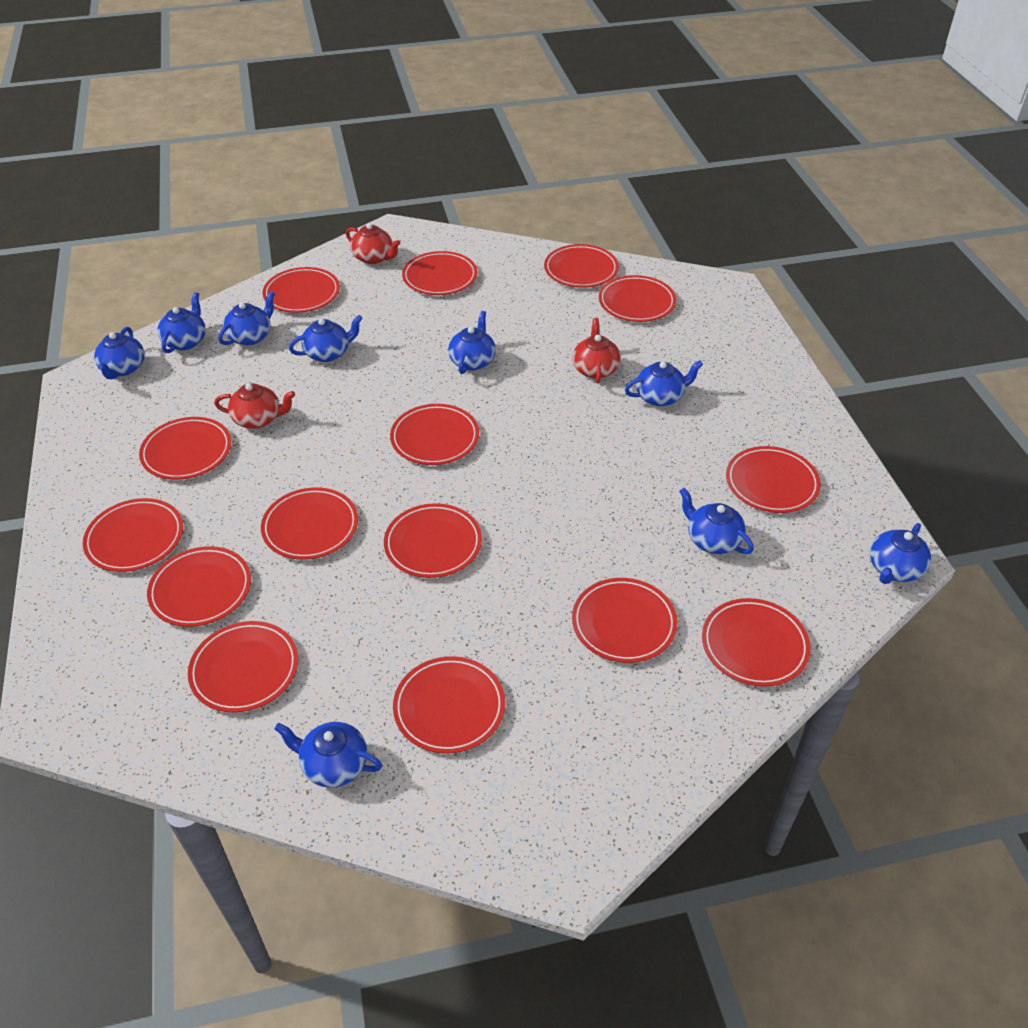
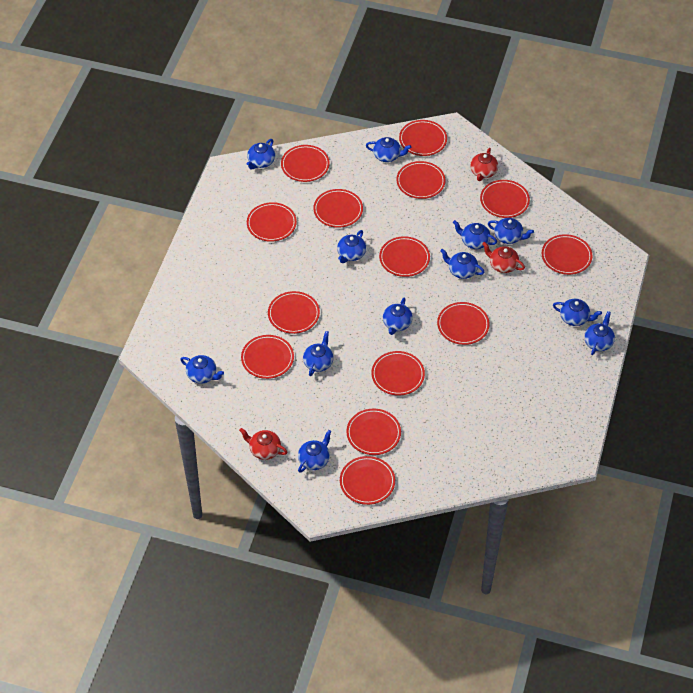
blue teapot: [94,327,145,379] [157,292,206,353] [218,291,275,345] [274,722,382,788] [289,315,363,362] [448,311,496,374] [625,360,703,406] [679,488,754,554] [870,523,931,584] = 9 -> [180,355,224,384] [247,139,275,170] [298,430,332,473] [303,331,334,376] [337,230,366,263] [366,137,411,162] [383,298,413,335] [440,249,484,279] [453,220,497,249] [488,218,534,244] [553,299,602,326] [584,311,615,355] = 12
red plate: [83,498,183,572] [139,417,231,480] [147,546,251,627] [188,621,298,712] [261,487,358,560] [262,267,340,313] [384,503,482,578] [390,404,479,465] [393,656,505,753] [402,251,477,295] [544,244,619,288] [572,578,677,663] [599,275,676,322] [702,598,811,687] [726,446,821,513] = 15 -> [241,335,294,379] [247,202,297,242] [268,291,320,334] [281,145,330,182] [313,189,363,228] [340,456,395,505] [346,408,401,455] [371,351,425,396] [379,236,430,277] [396,161,446,199] [399,120,447,156] [437,302,490,345] [480,180,530,218] [542,234,592,275] = 14

